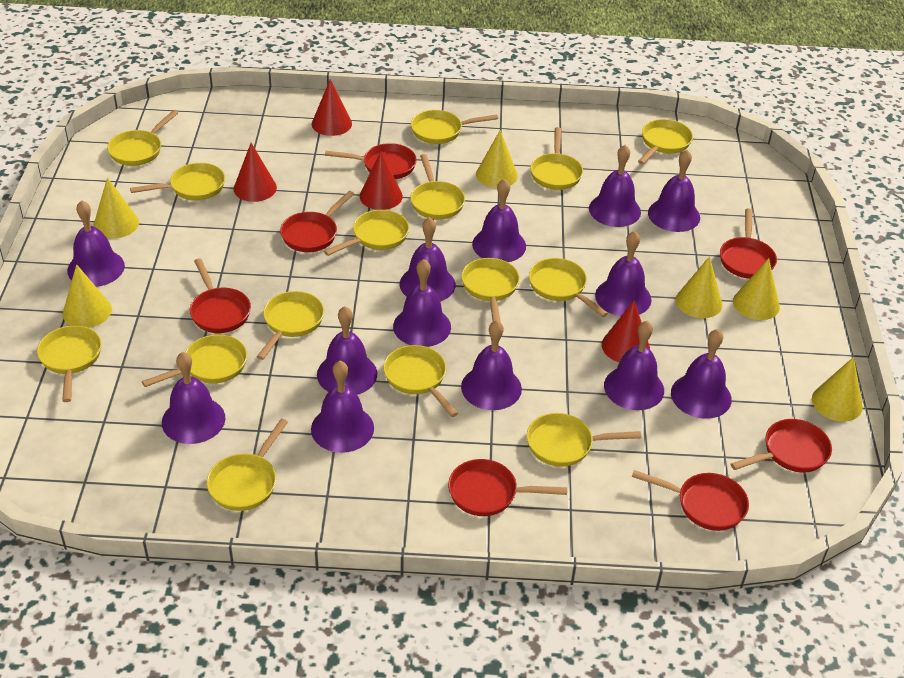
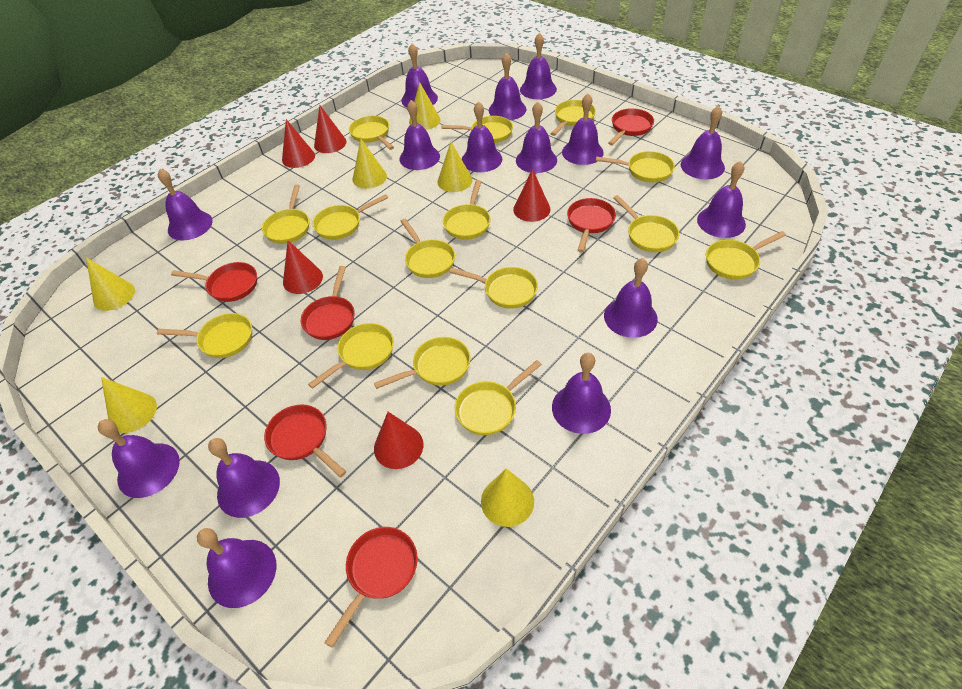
purple bell: [67,200,125,287] [162,352,225,444] [311,361,374,453] [317,306,377,395] [393,259,451,347] [400,217,456,302] [461,320,522,410] [472,178,526,262] [589,145,641,227] [595,231,652,316] [604,321,664,410] [648,150,700,232] [671,329,732,419] = 13 -> [98,419,180,498] [158,169,213,241] [197,528,276,608] [208,438,280,518] [400,100,440,170] [401,44,438,107] [462,101,502,172] [489,53,526,120] [516,101,557,173] [520,33,557,99] [552,353,611,434] [562,94,604,165] [604,258,658,338] [681,106,725,179] [697,161,746,238] = 15
red cone: [234,143,277,202] [312,79,352,136] [360,151,403,210] [602,301,650,362] = 4 -> [282,119,315,168] [283,241,323,294] [314,106,347,153] [374,412,423,469] [513,169,550,222] = 5
red pan: [190,258,251,333] [280,191,354,252] [325,143,417,179] [448,459,567,516] [632,470,749,531] [720,208,777,279] [731,419,832,472] = 7 -> [171,262,257,302] [264,405,346,478] [301,266,355,340] [324,527,418,648] [567,198,616,253] [608,108,654,145] = 6

